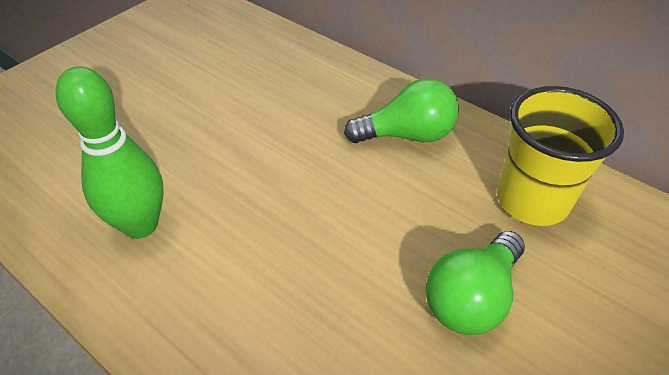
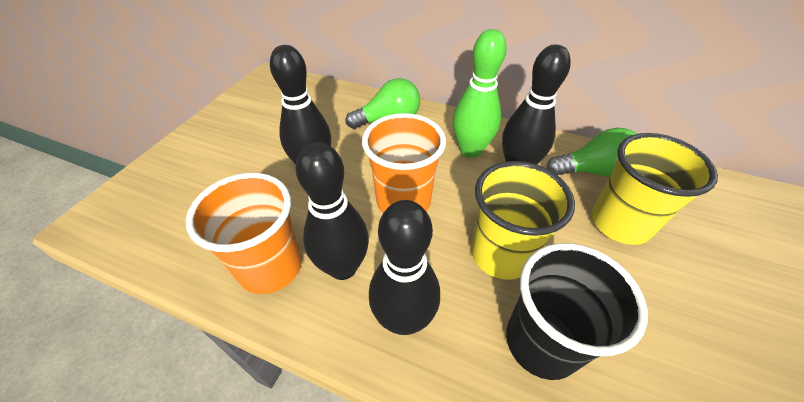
black bowling pin: none = 0 -> [270,45,331,164] [295,142,369,280] [369,200,440,335] [502,44,571,164] = 4
black cup: none = 0 -> [506,243,648,380] = 1
orange cup: none = 0 -> [186,173,302,294] [362,113,446,213] = 2
yellow cup: [497,86,624,226] = 1 -> [471,161,575,280] [592,133,718,245] = 2

